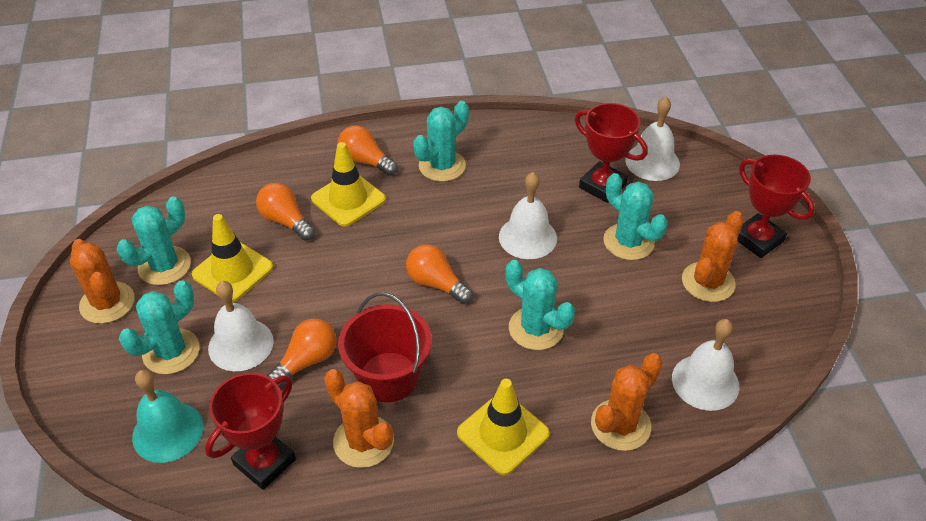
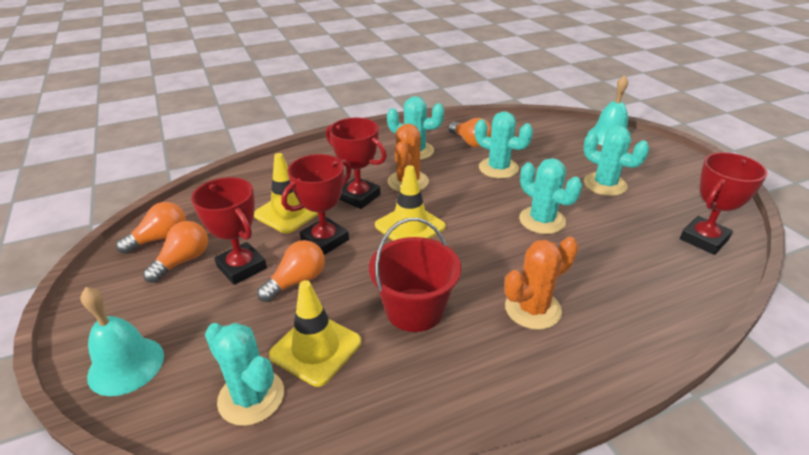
orange cactus: [70,239,135,324] [324,369,394,468] [591,353,663,451] [682,211,744,302] = 4 -> [388,124,429,192] [504,236,578,330] = 2
red trophy: [205,373,296,490] [575,103,648,203] [738,155,815,258] = 3 -> [191,177,267,285] [282,154,352,255] [326,118,387,209] [680,152,768,255] = 4
turquoise bell: [132,370,203,463] = 1 -> [80,287,164,396] [587,75,631,146] = 2
white bell: [208,281,274,371] [499,172,557,259] [625,97,680,181] [672,319,739,411] = 4 -> none = 0

